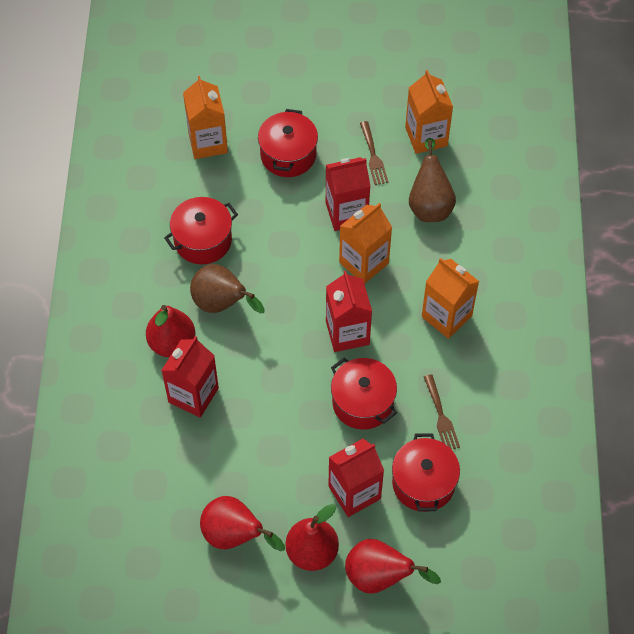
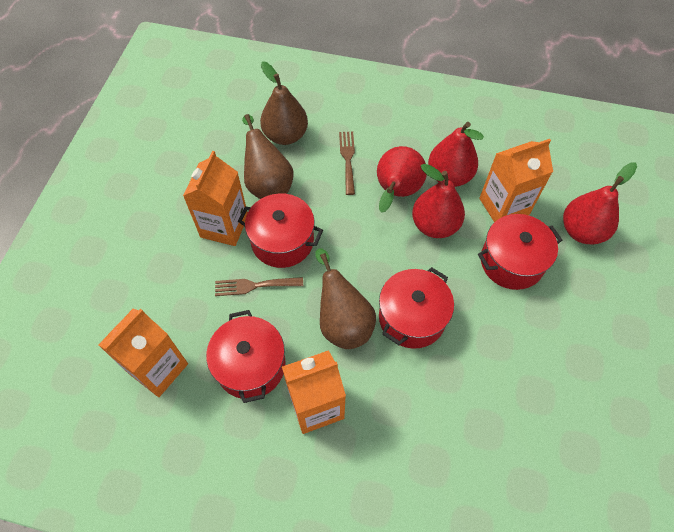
brown pear: [190,264,265,314] [409,138,456,222] = 2 -> [242,114,293,199] [260,61,308,145] [315,249,376,349] = 3
red carton: [161,336,219,418] [326,157,371,231] [326,271,372,352] [328,439,384,517] = 4 -> none = 0

